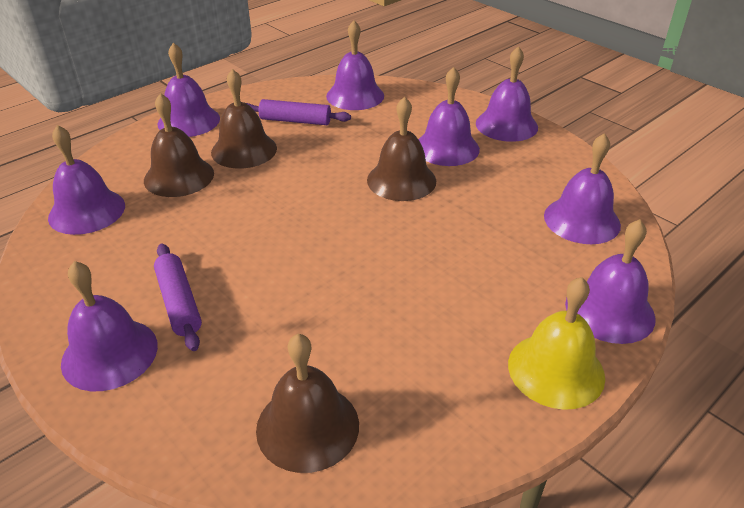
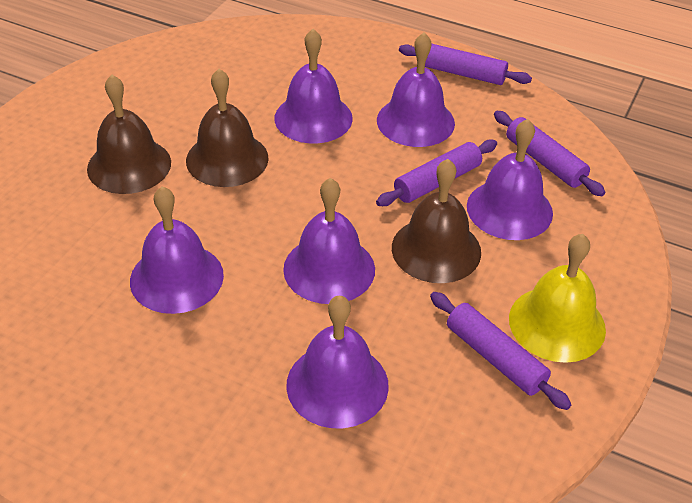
brown bell: [144,93,214,197] [211,69,277,168] [256,334,359,473] [367,96,436,201] = 4 -> [87,75,171,194] [186,69,269,187] [392,159,481,283] = 3
purple bell: [48,125,125,235] [61,261,158,391] [158,43,220,137] [326,21,384,110] [418,67,480,166] [476,46,538,142] [544,133,621,244] [565,219,656,344] = 8 -> [130,186,224,314] [274,29,353,143] [283,178,375,304] [286,295,389,428] [377,33,455,147] [467,119,553,240] = 6
purple rolling pin: [154,244,202,351] [246,99,351,125] = 2 -> [376,140,497,206] [399,44,532,85] [430,292,571,410] [494,111,606,196] = 4

